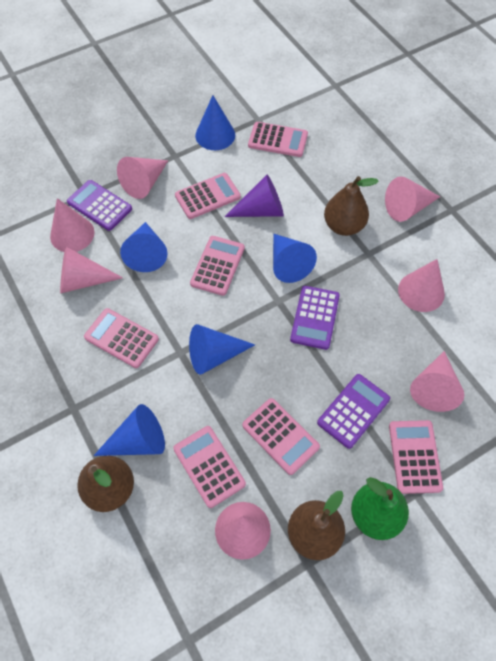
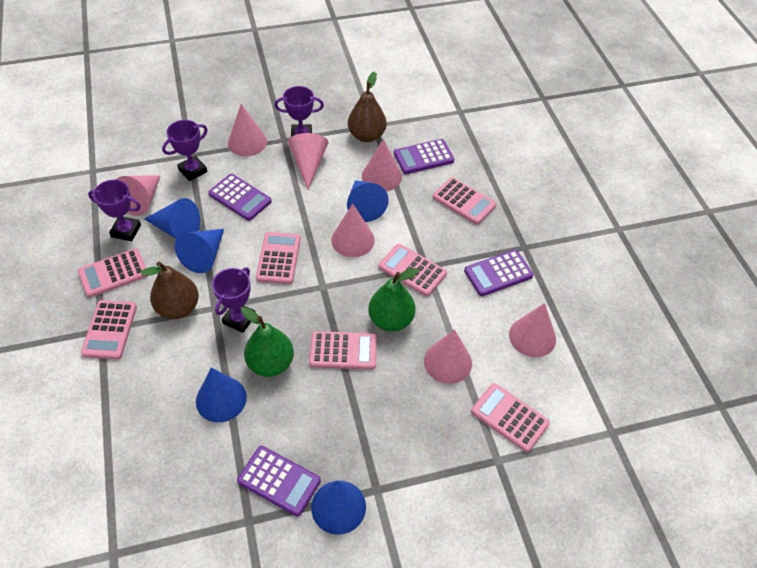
brown pear: [77,456,134,512] [288,491,345,560] [324,176,379,236] = 3 -> [141,262,199,319] [348,72,387,142] = 2
green pear: [351,477,409,540] = 1 -> [241,307,294,377] [368,268,419,332] = 2
purple calculator: [67,180,132,231] [290,286,340,350] [317,374,390,449] = 3 -> [208,174,272,221] [237,446,321,516] [394,139,454,174] [464,250,533,296] = 4
purple cone: [225,175,284,217] = 1 -> none = 0
purple trophy: none = 0 -> [88,179,141,241] [162,120,208,181] [212,267,256,333] [274,86,324,137] = 4

